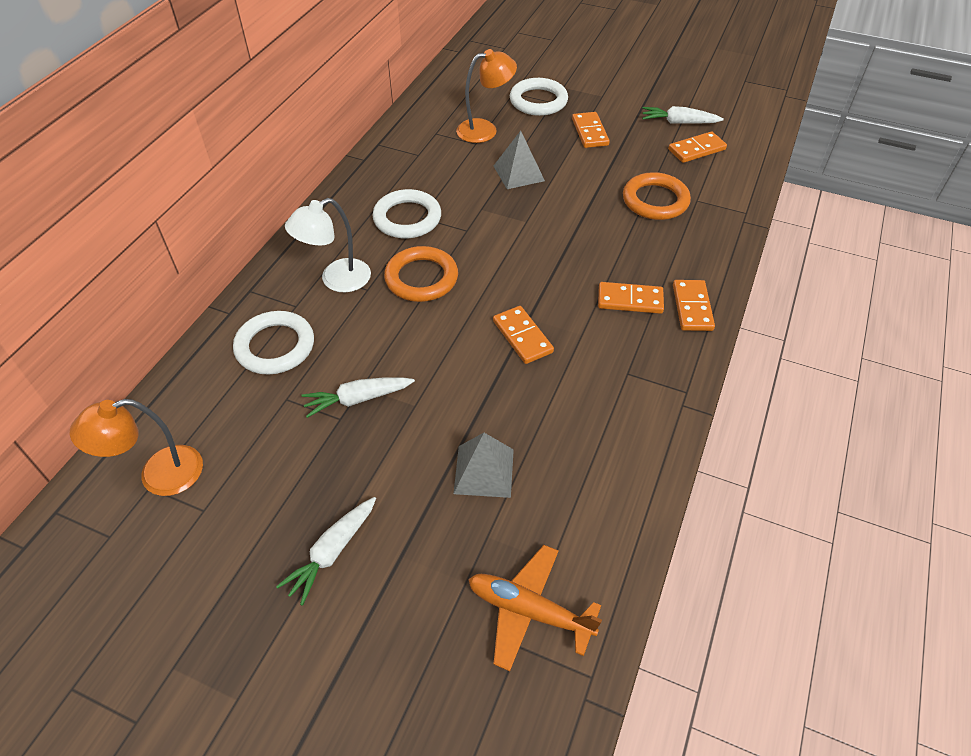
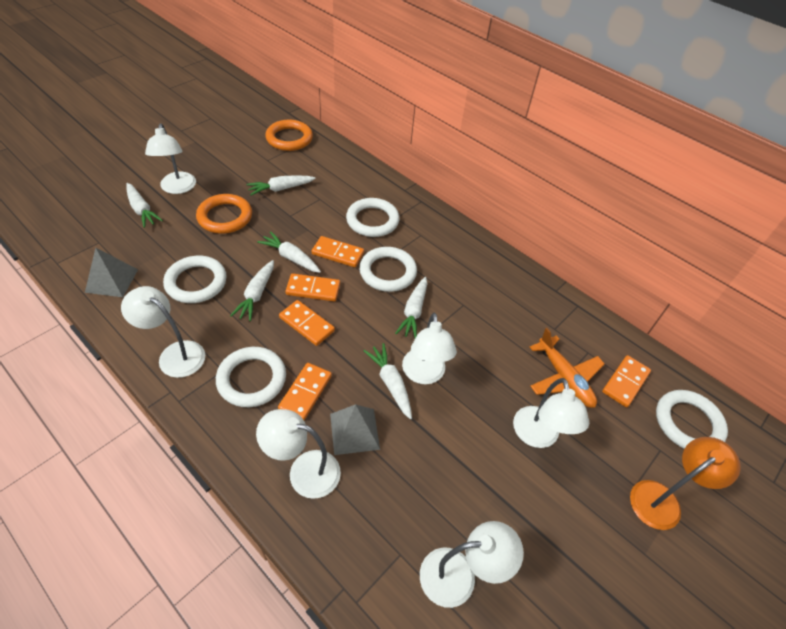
orange lamp: [70,399,203,496] [456,49,517,143] = 2 -> [630,437,741,530] = 1
white carrot: [276,497,376,606] [301,377,415,418] [642,106,724,124] = 3 -> [126,183,163,228] [230,260,274,321] [246,175,316,195] [257,231,321,273] [364,343,412,419] [395,277,427,338] = 6
white lamp: [285,198,371,292] = 1 -> [121,286,205,378] [145,123,196,194] [256,409,341,499] [402,313,457,384] [420,521,524,608] [513,378,589,448] = 6
white ring: [233,311,314,375] [372,189,441,238] [510,78,568,116] = 3 -> [163,256,227,303] [216,347,286,407] [346,198,399,237] [359,247,417,292] [656,390,728,449] = 5

